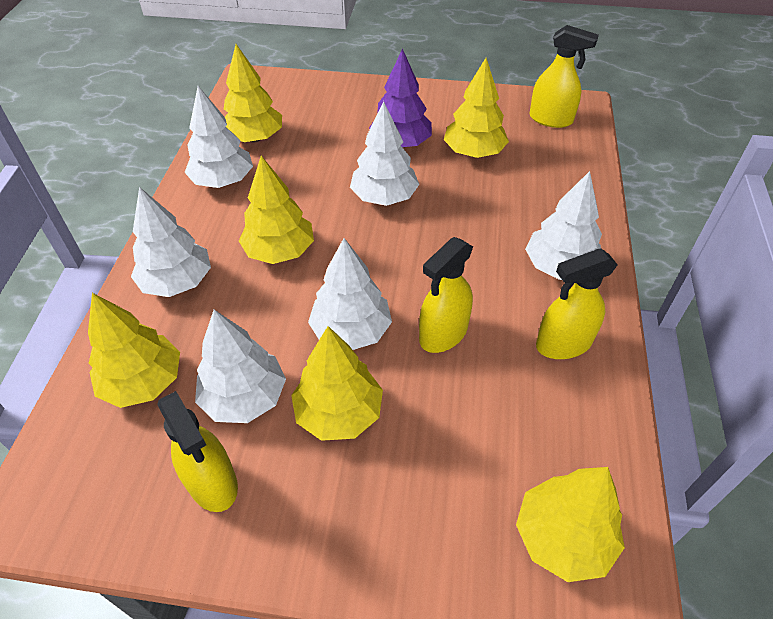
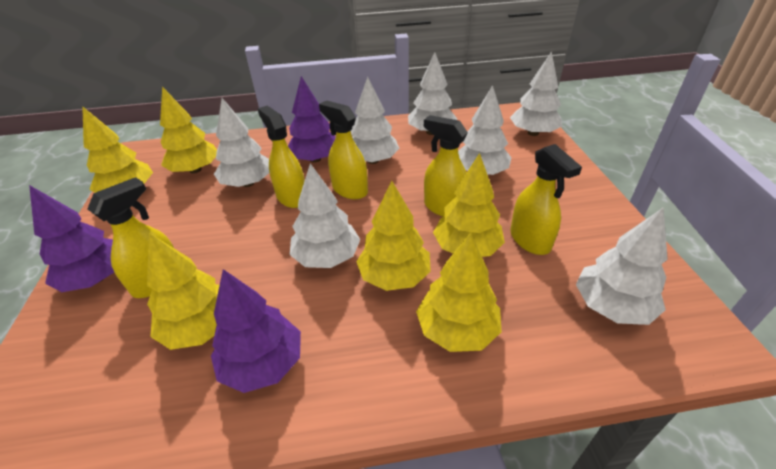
purple tree: [369,48,432,148] = 1 -> [29,185,114,292] [211,269,301,393] [288,76,336,163] = 3
white tree: [131,187,211,297] [184,86,253,188] [195,310,286,423] [308,238,392,350] [350,101,420,206] [525,171,602,280] = 6 -> [214,98,269,187] [290,163,361,268] [351,77,400,164] [408,53,458,135] [458,85,512,175] [510,51,562,136] [576,207,668,325] = 7
yellow spray bottle: [157,391,238,512] [419,237,473,353] [530,25,599,128] [536,248,618,359] = 4 -> [88,177,174,298] [257,106,305,208] [319,101,368,199] [424,115,468,217] [510,144,582,255] = 5

